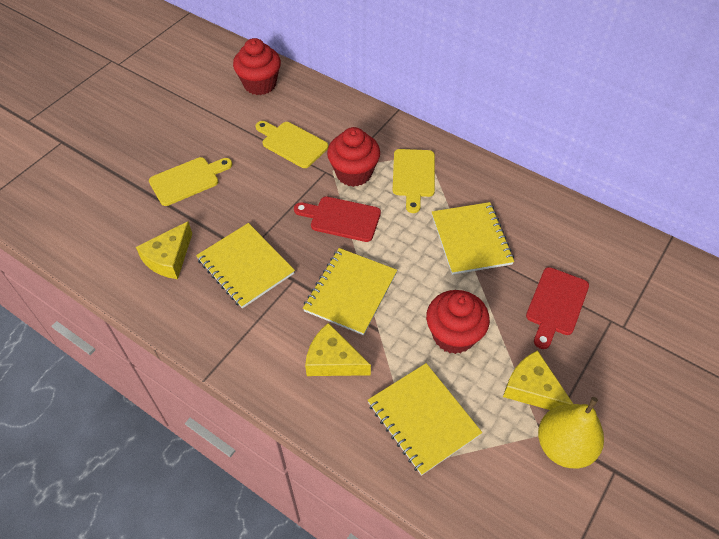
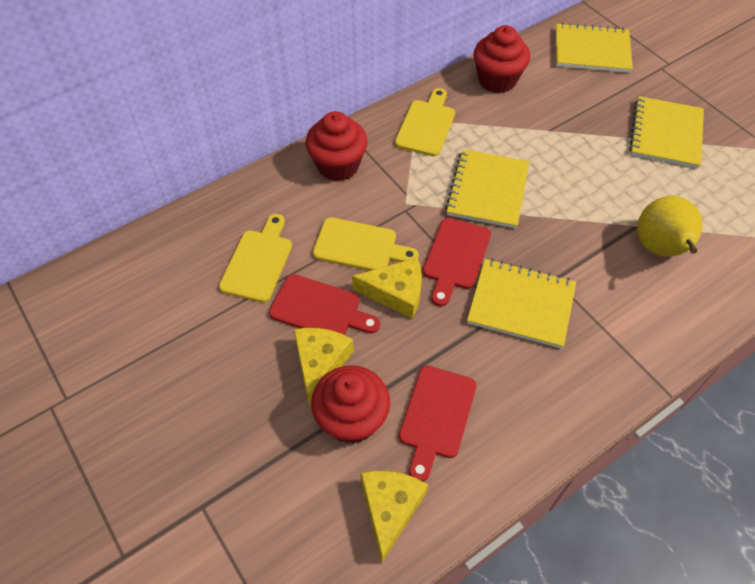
red cutting board: [294,197,381,242] [526,267,589,349] = 2 -> [269,274,380,335] [399,366,477,482] [423,218,491,307] = 3

